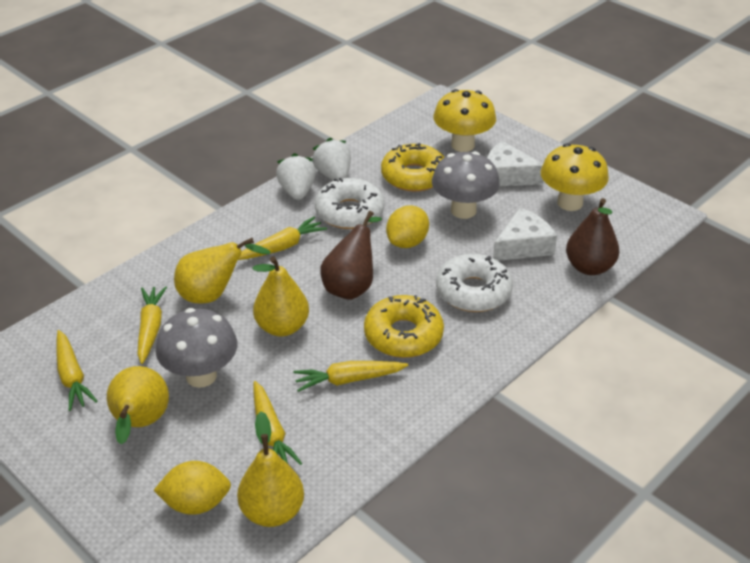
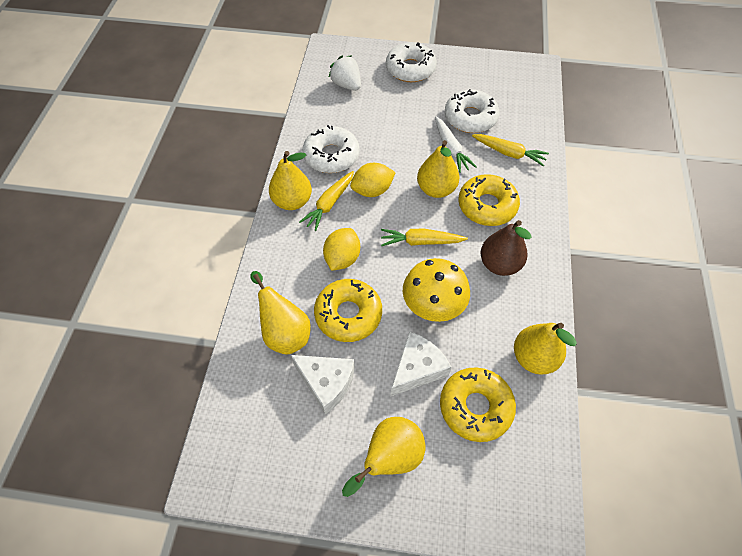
brown pear: [320,211,382,300] [566,198,619,275] = 2 -> [481,220,532,276] = 1
grey mushroom: [156,308,238,388] [432,151,500,219] = 2 -> none = 0
white carrot: none = 0 -> [435,116,477,173] = 1
white donut: [315,178,384,229] [436,254,513,312] = 2 -> [302,125,360,173] [386,42,437,82] [445,89,500,133] = 3
white strawberry: [276,153,316,200] [312,138,351,180] = 2 -> [328,55,361,91] = 1
yellow carrot: [56,330,97,411] [137,286,167,364] [238,217,327,260] [253,381,302,465] [293,361,408,392] = 5 -> [299,171,354,231] [381,229,468,246] [472,134,549,166] = 3
yellow donut: [364,295,444,358] [381,143,445,192] = 2 -> [314,279,382,342] [440,367,516,442] [458,174,520,226] = 3
yellow mushroom: [433,89,496,152] [541,143,609,211] = 2 -> [403,258,470,322] = 1
yellow pear: [107,366,169,444] [174,238,271,304] [237,412,304,527] [253,256,309,336] = 4 -> [250,271,311,354] [269,151,312,210] [342,417,426,497] [417,140,460,198] [514,323,577,375] = 5

